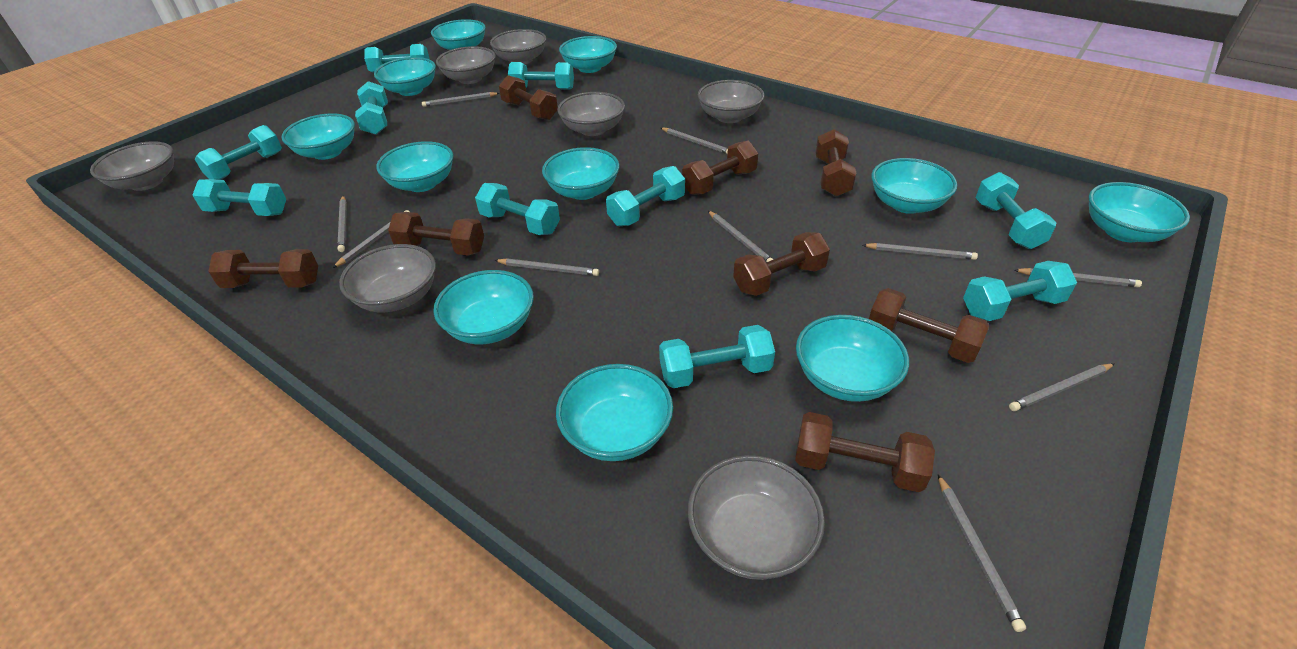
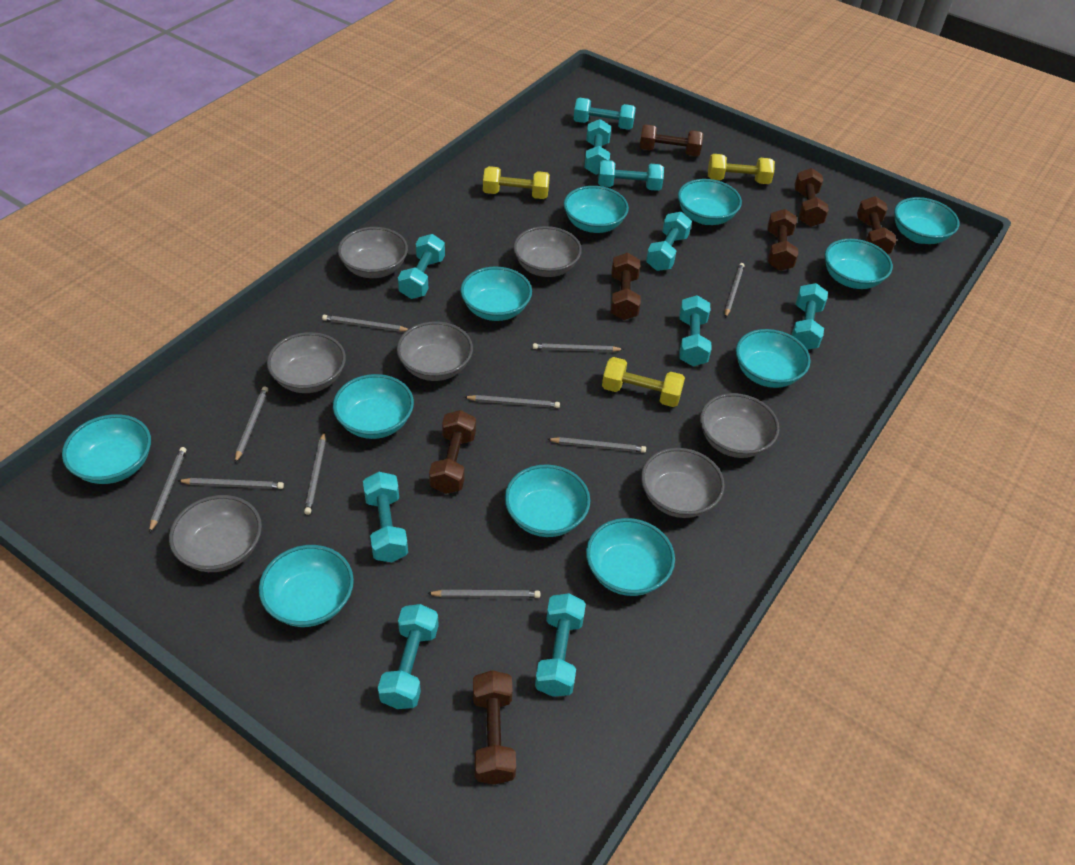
brown dumbbell: [208,249,318,288] [388,212,484,256] [499,75,558,120] [682,141,758,195] [733,232,830,296] [795,412,935,492] [815,129,857,196] [869,288,989,363] = 8 -> [429,410,476,494] [473,670,516,785] [611,253,641,320] [640,124,703,156] [768,209,798,271] [794,168,829,227] [857,196,897,254] = 7
yellow dumbbell: none = 0 -> [483,166,550,199] [602,357,685,407] [708,154,775,184] = 3

